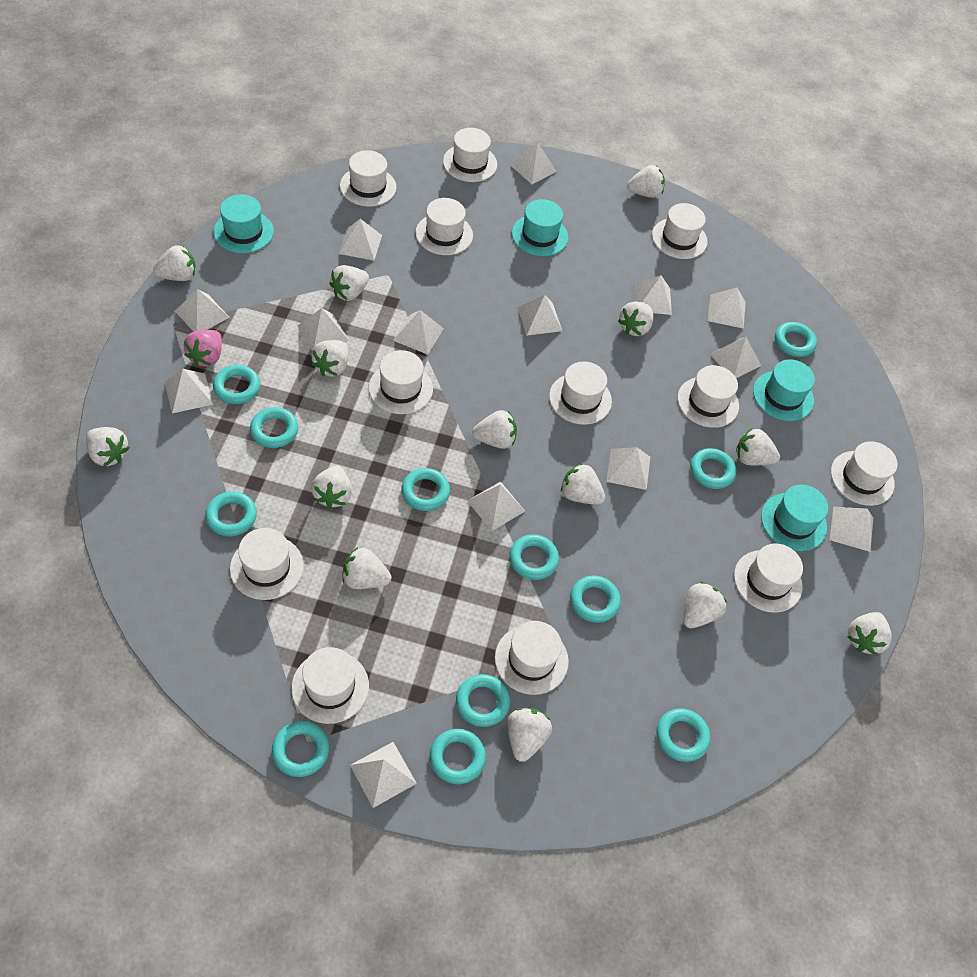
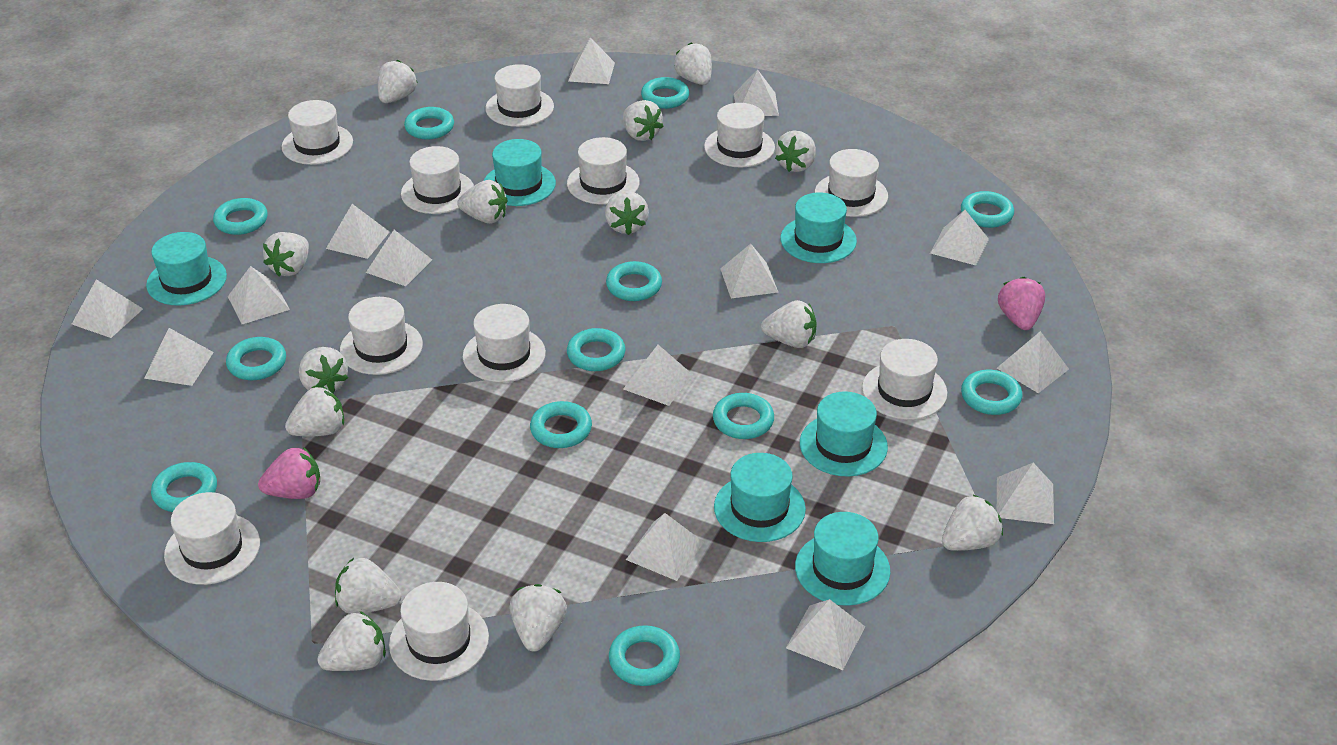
pink strawberry: [184,330,222,367] = 1 -> [258,447,320,499] [998,277,1045,330] = 2
turquoise hat: [213,194,274,253] [512,199,568,256] [753,359,815,421] [761,485,828,551] = 4 -> [146,232,227,306] [484,139,556,206] [714,453,806,542] [780,192,857,263] [795,512,890,606] [800,391,888,477] = 6
white hat: [230,528,304,600] [291,647,369,724] [340,150,397,206] [369,350,433,414] [415,198,473,255] [443,128,497,182] [495,621,569,695] [549,361,612,425] [652,203,707,259] [677,365,739,428] [734,543,803,613] [831,441,898,506] = 12 -> [164,492,260,585] [282,100,353,165] [340,297,423,375] [389,582,489,681] [401,146,474,214] [463,304,546,382] [485,64,554,127] [567,137,640,204] [704,103,775,167] [815,149,888,217] [862,339,947,420] = 11

